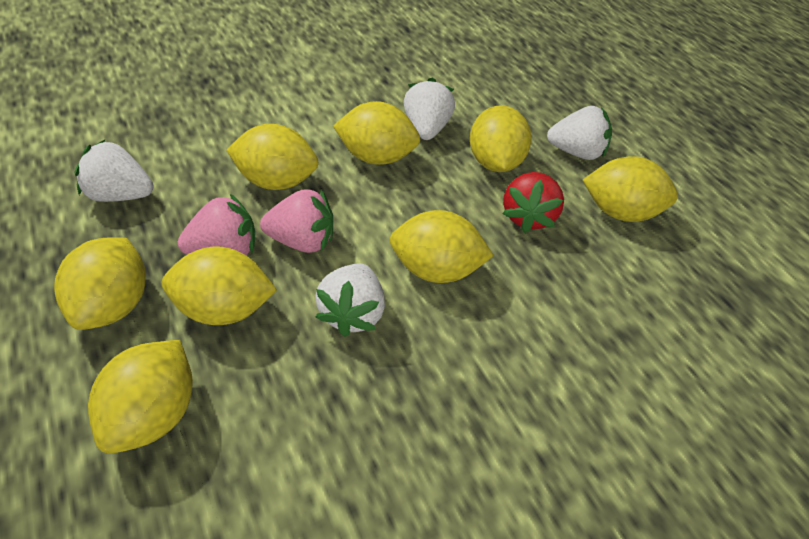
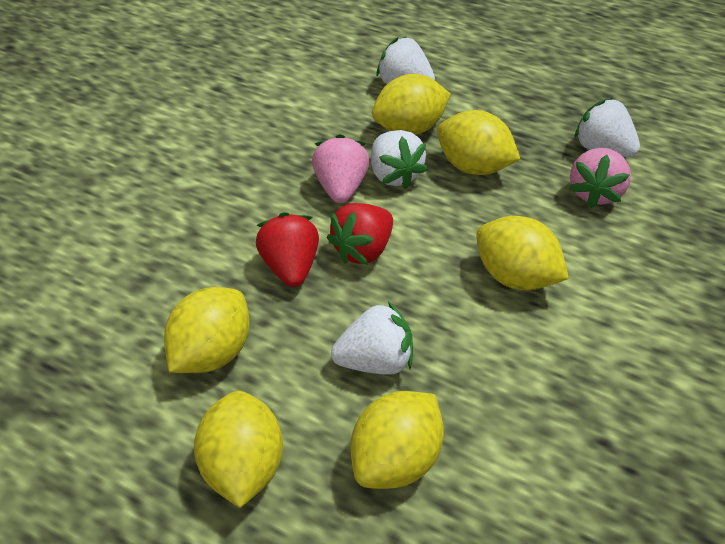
red strawberry: [502,172,564,233] = 1 -> [256,212,319,287] [327,203,393,265] = 2
yellow lemon: [54,238,146,330] [88,340,193,454] [162,246,277,325] [227,124,318,190] [333,101,420,165] [390,210,494,283] [470,105,531,172] [583,156,678,222] = 8 -> [164,287,250,373] [194,391,283,508] [351,391,444,489] [372,74,451,135] [437,110,520,175] [476,216,569,290] = 6

